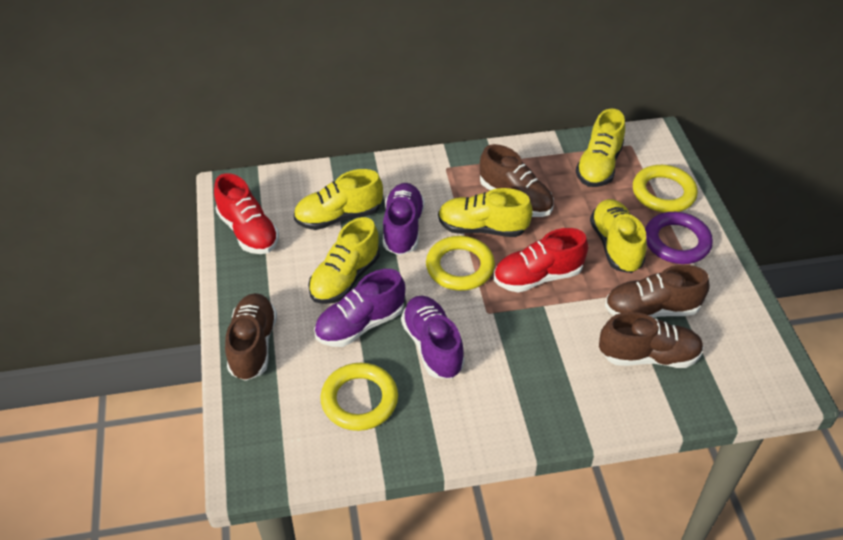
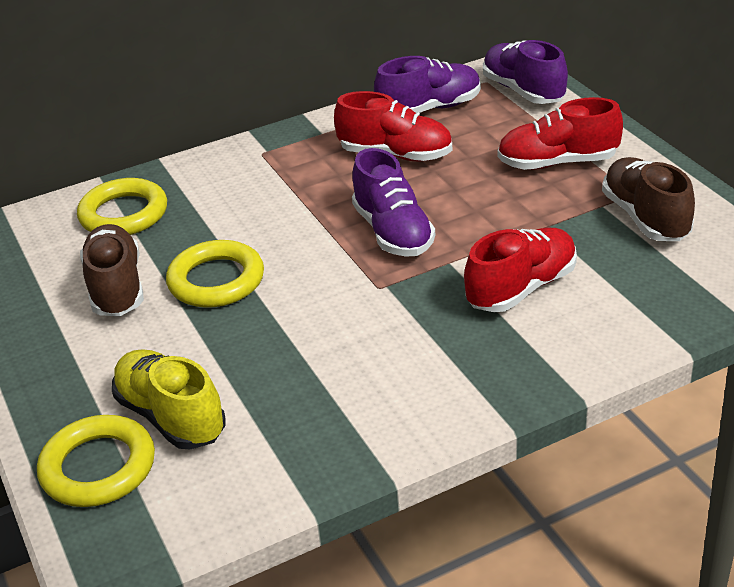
brown shoe: [225,293,277,381] [480,144,554,217] [599,312,704,368] [605,265,710,318] = 4 -> [80,224,144,316] [602,157,695,241] = 2
purple ring: [645,212,713,264] = 1 -> none = 0
red shoe: [214,173,279,254] [494,228,588,293] = 2 -> [334,91,452,161] [464,228,577,312] [497,97,623,170] = 3
yellow shoe: [294,169,383,230] [308,217,380,304] [438,188,533,237] [576,109,625,187] [590,199,647,273] = 5 -> [112,349,225,450] = 1

